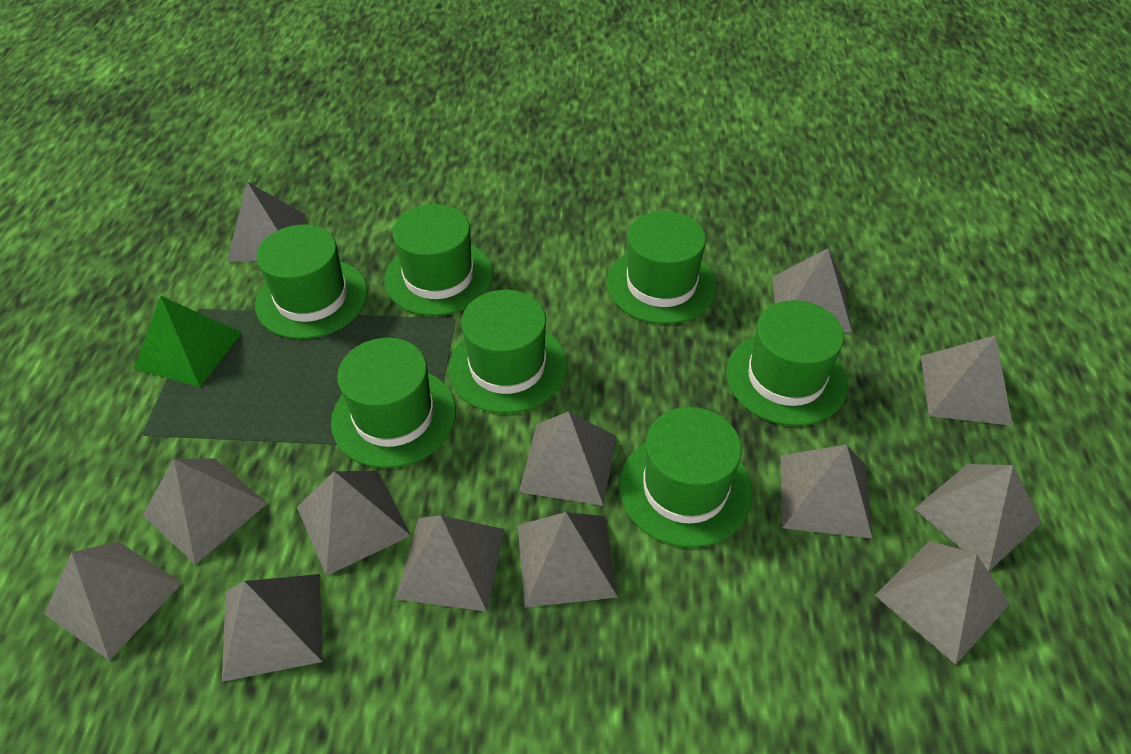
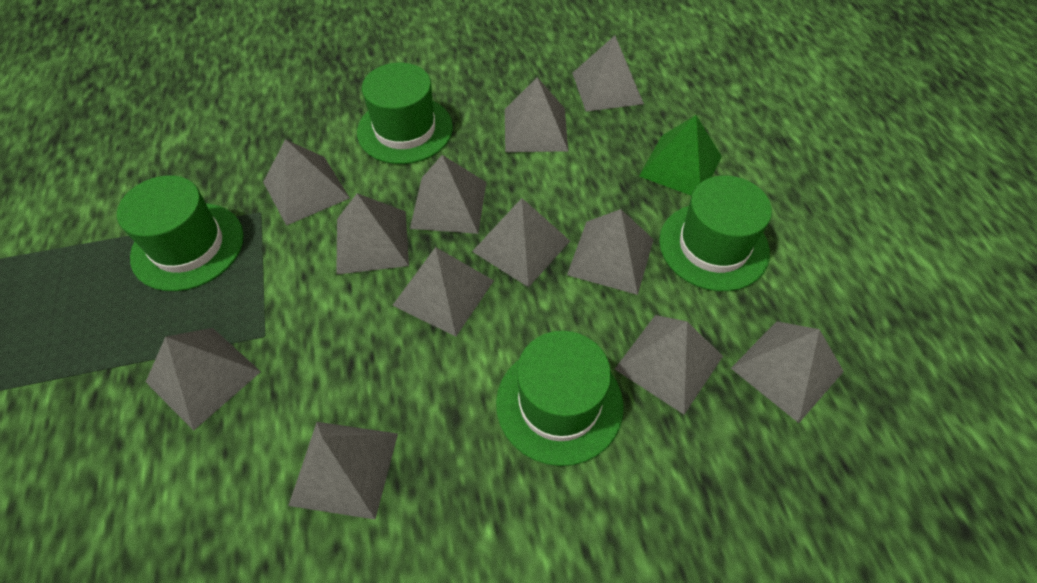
green hat: [255,225,368,339] [331,338,456,468] [384,204,493,316] [448,290,567,413] [607,211,717,324] [619,407,753,548] [726,300,848,426] = 7 -> [117,175,244,291] [357,63,453,164] [496,331,624,466] [659,176,772,291] = 4
grey pyramid: [44,541,182,661] [143,458,268,565] [222,574,323,682] [227,182,306,262] [297,471,411,576] [396,515,505,612] [518,512,618,607] [519,411,616,506] [772,249,852,333] [781,445,873,539] [875,541,1010,665] [914,464,1042,572] [921,335,1013,426] = 13 -> [146,328,261,431] [263,139,350,226] [288,422,398,520] [336,193,409,275] [392,247,494,336] [410,155,486,234] [472,198,570,287] [505,77,568,152] [567,209,654,295] [572,36,644,112] [615,315,723,415] [731,321,844,423] = 12

